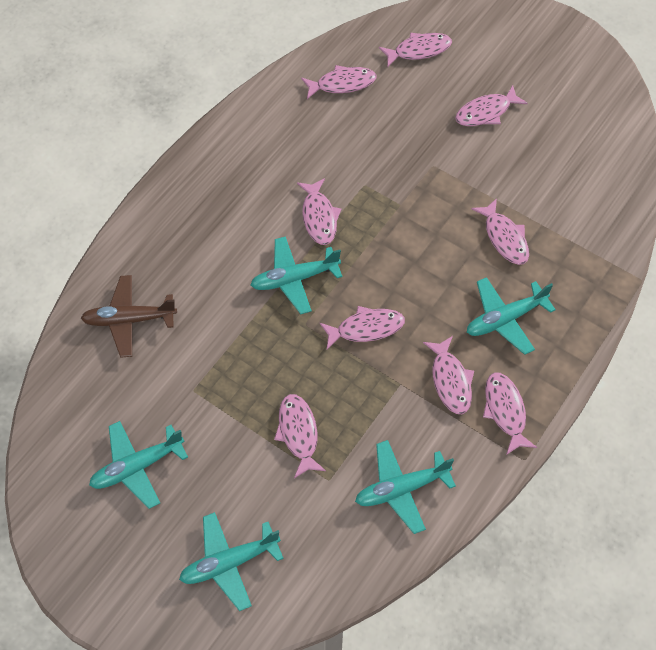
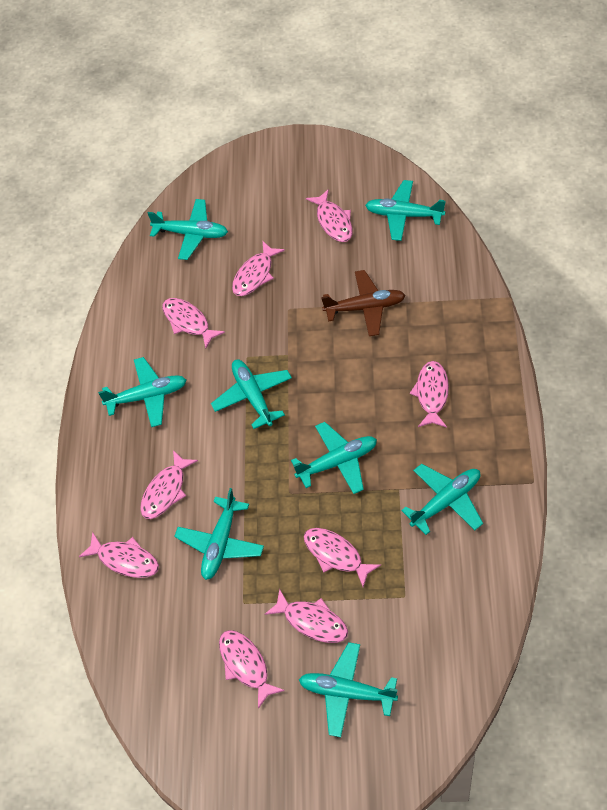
turquoise plane: [89,421,188,509] [179,512,284,611] [251,236,342,314] [355,440,456,534] [467,277,556,355] = 5 -> [98,357,186,427] [148,199,228,260] [174,488,264,580] [211,360,292,429] [291,422,377,494] [299,642,398,737] [365,180,446,241] [401,464,483,535] = 8

